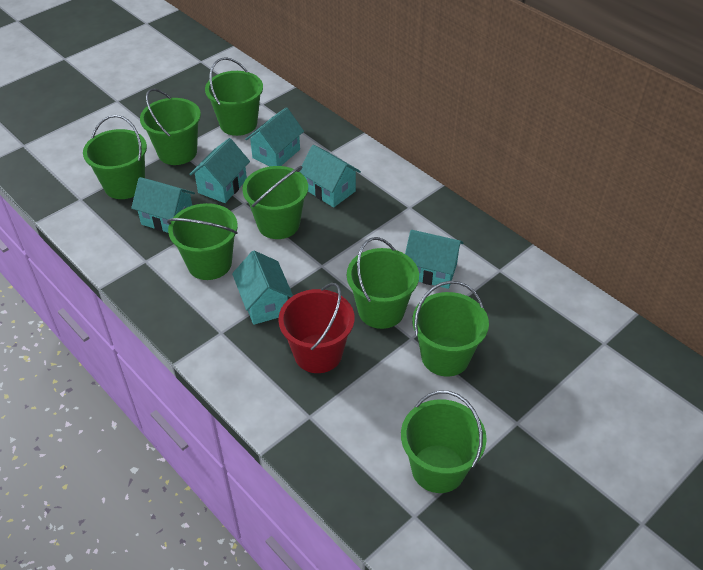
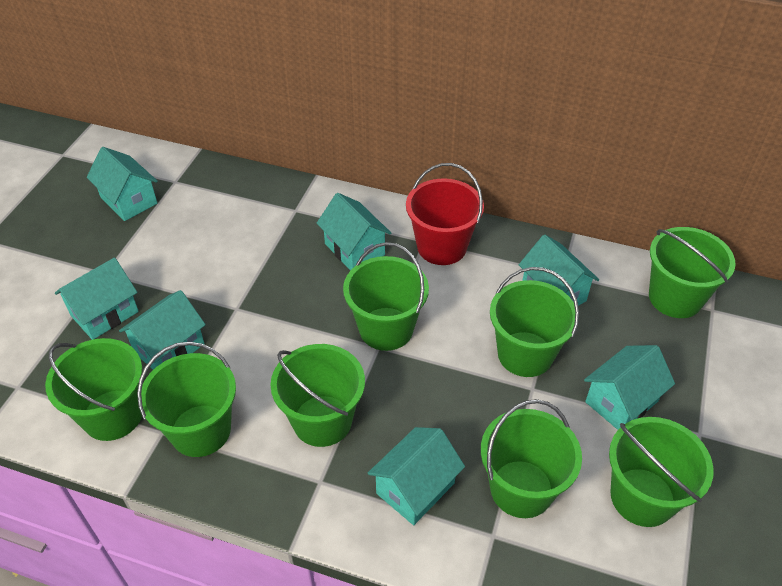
turquoise house: [131,177,195,233] [189,138,250,203] [232,251,293,325] [245,107,304,166] [299,145,361,208] [405,230,464,289] = 6 -> [55,258,139,340] [87,147,158,221] [119,290,206,370] [317,193,391,271] [368,427,465,525] [519,234,599,306] [584,345,675,430] = 7

